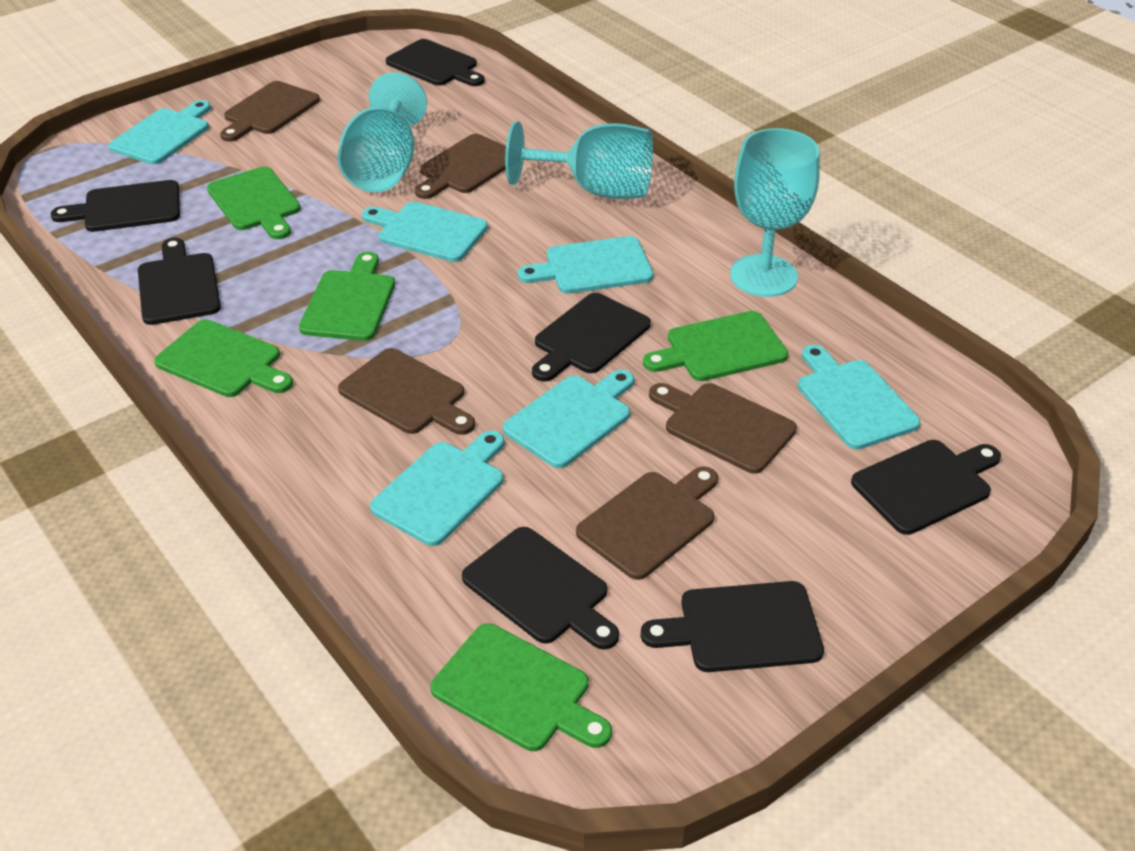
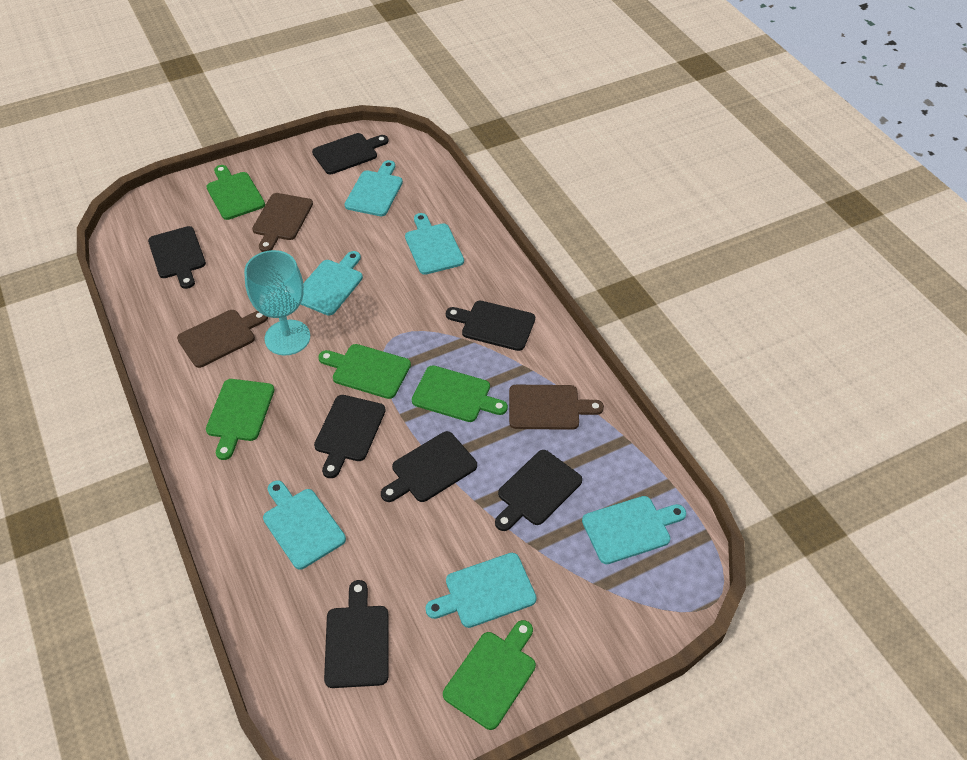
brown cutting board: [220,81,320,142] [338,348,475,435] [415,134,506,199] [576,466,718,580] [649,383,797,474] = 5 -> [177,310,268,368] [252,193,313,252] [509,385,604,430] = 3
turquoise goblet: [337,72,427,192] [505,121,653,199] [730,128,820,297] = 3 -> [244,250,310,356] = 1

